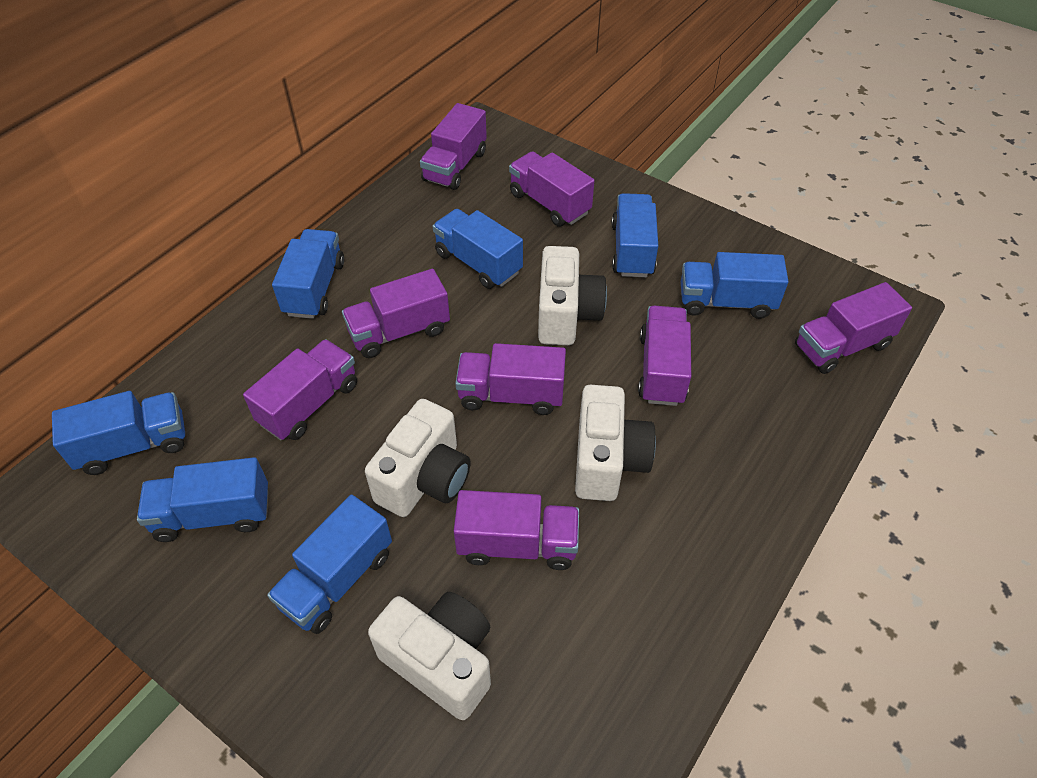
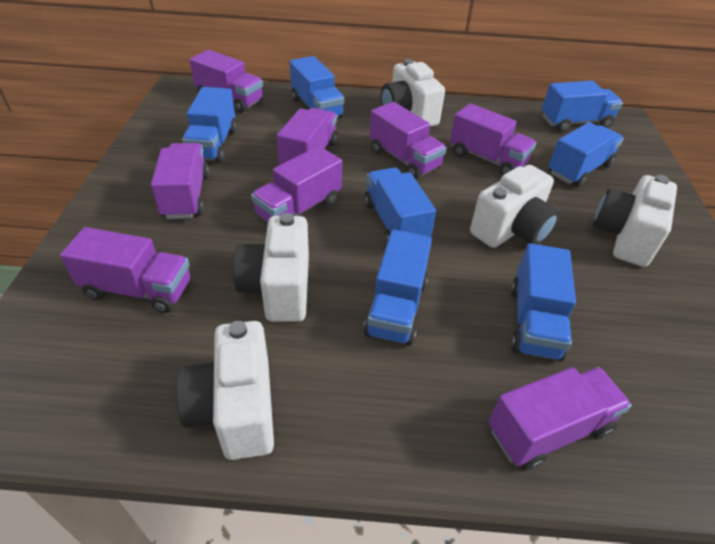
white camera: [365,399,471,517] [368,592,491,720] [538,246,607,345] [575,385,656,501] = 4 -> [176,321,274,460] [233,213,309,322] [381,59,445,127] [470,165,560,248] [593,175,677,267] = 5

